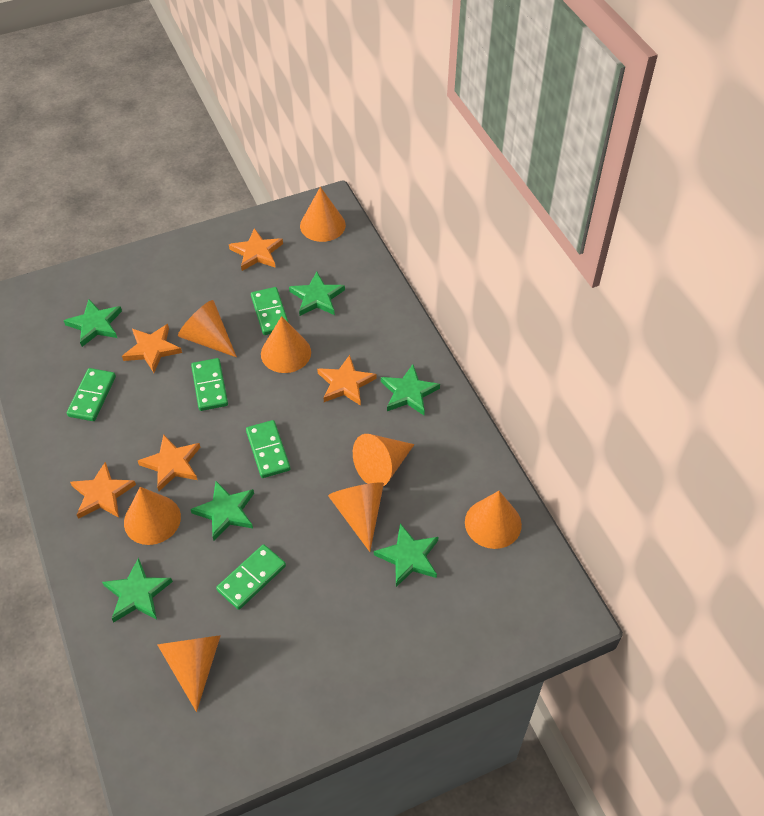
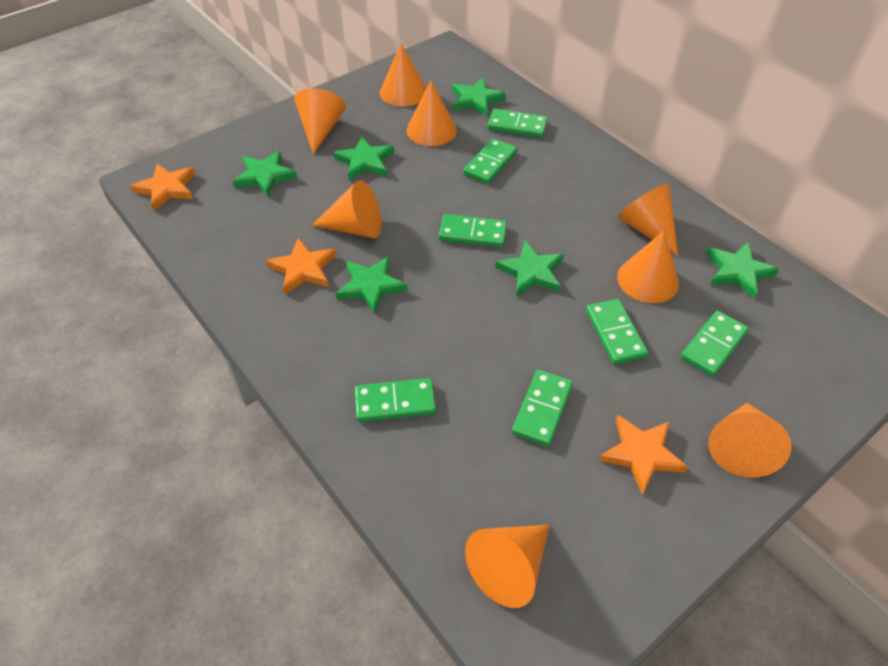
green domino: [67,368,116,421] [191,358,228,411] [216,544,286,610] [246,420,290,478] [251,287,289,335] = 5 -> [355,378,436,422] [439,214,507,247] [463,138,517,184] [487,109,548,138] [512,370,573,446] [586,299,648,365] [681,311,749,376] = 7
orange star: [70,462,136,519] [122,324,182,373] [138,434,201,491] [229,228,283,271] [317,355,376,406] = 5 -> [131,164,196,211] [266,238,337,294] [599,415,688,494] = 3

